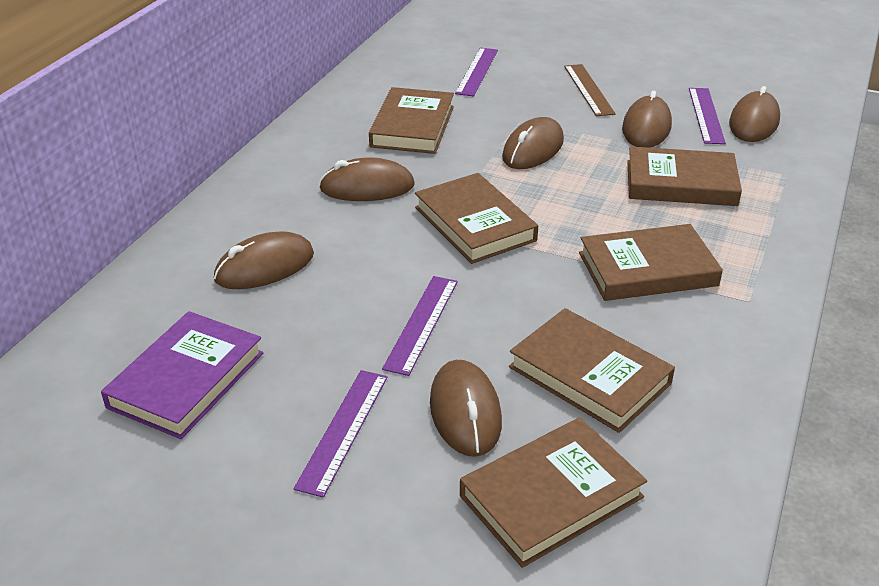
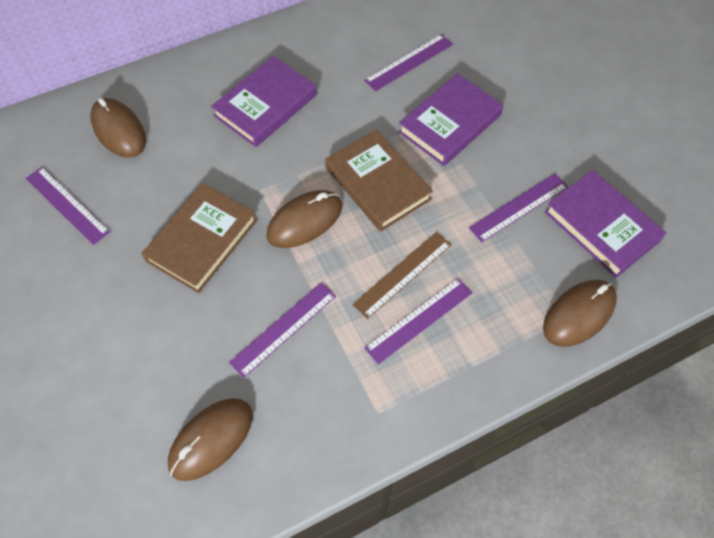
brown book: [369,87,454,154] [415,173,538,264] [460,417,647,568] [509,308,675,433] [579,224,723,301] [627,146,742,206] = 6 -> [142,183,257,293] [325,129,433,232] = 2
brown mouse: [214,231,314,289] [319,157,415,201] [430,360,502,457] [502,117,564,169] [622,91,672,148] [729,86,780,142] = 6 -> [90,98,146,157] [168,398,253,481] [266,190,342,248] [543,280,617,347] = 4
purple book: [101,311,263,439] = 1 -> [211,56,317,147] [398,73,504,166] [545,170,666,278] = 3
purple ruler: [294,370,388,498] [382,276,458,376] [455,48,498,97] [689,88,726,144] = 4 -> [25,167,110,245] [229,282,336,378] [364,34,453,92] [364,278,472,364] [469,173,568,242] = 5

